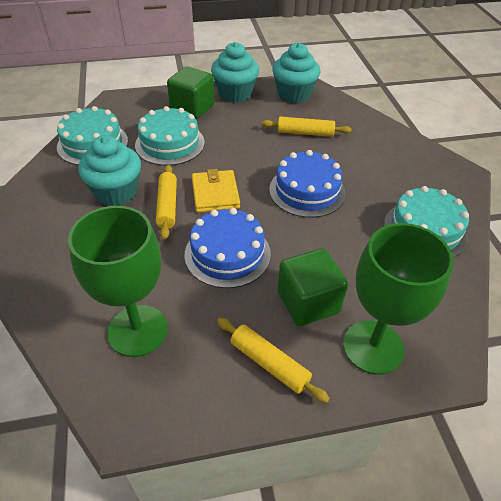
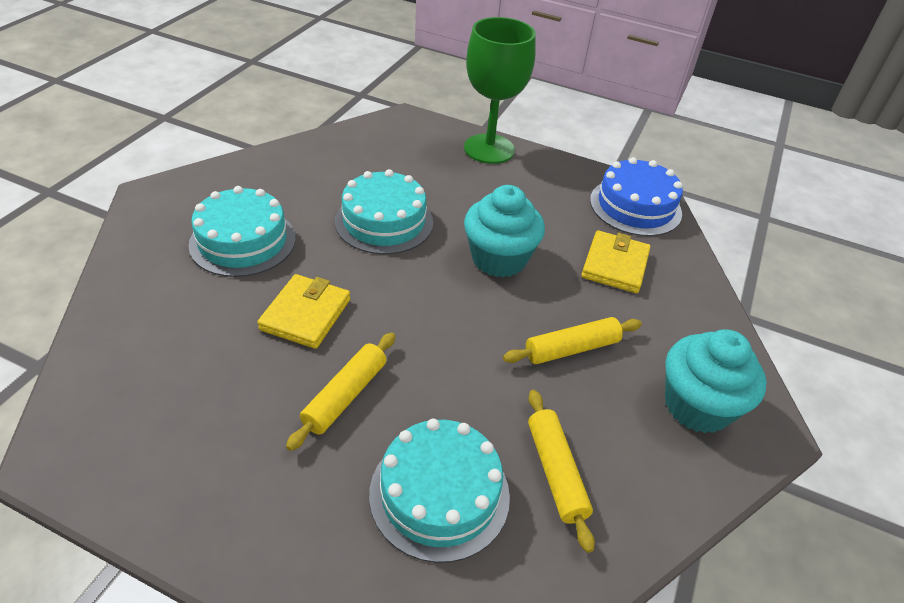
blue cake: [184,208,271,288] [269,150,345,218] = 2 -> [590,157,683,236] = 1
green cube: [167,67,215,119] [277,248,348,326] = 2 -> none = 0
green goblet: [68,206,168,357] [343,223,454,375] = 2 -> [464,17,536,164] = 1
turquoise cupcake: [78,135,141,206] [211,42,259,103] [272,43,321,103] = 3 -> [464,185,545,277] [665,329,767,433] = 2
yellow wallet: [192,169,240,213] = 1 -> [257,274,350,349] [581,230,651,293] = 2

